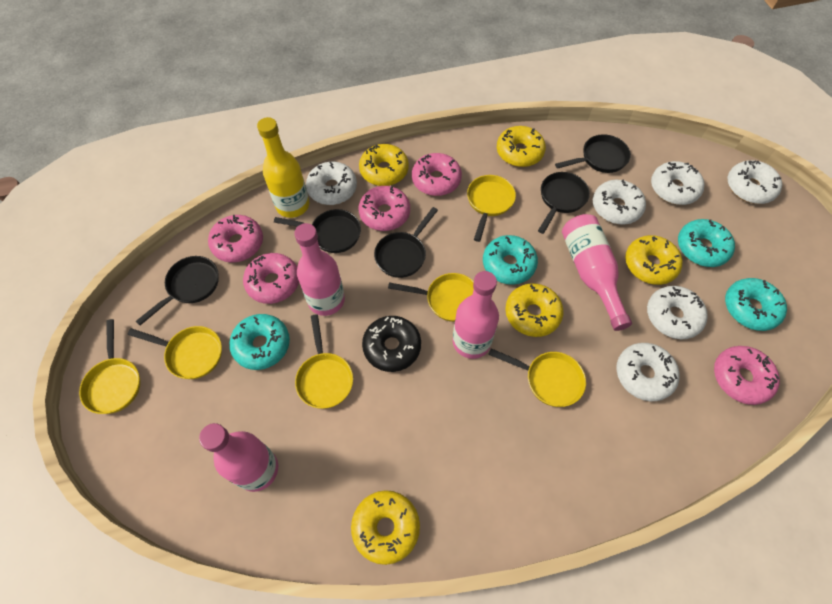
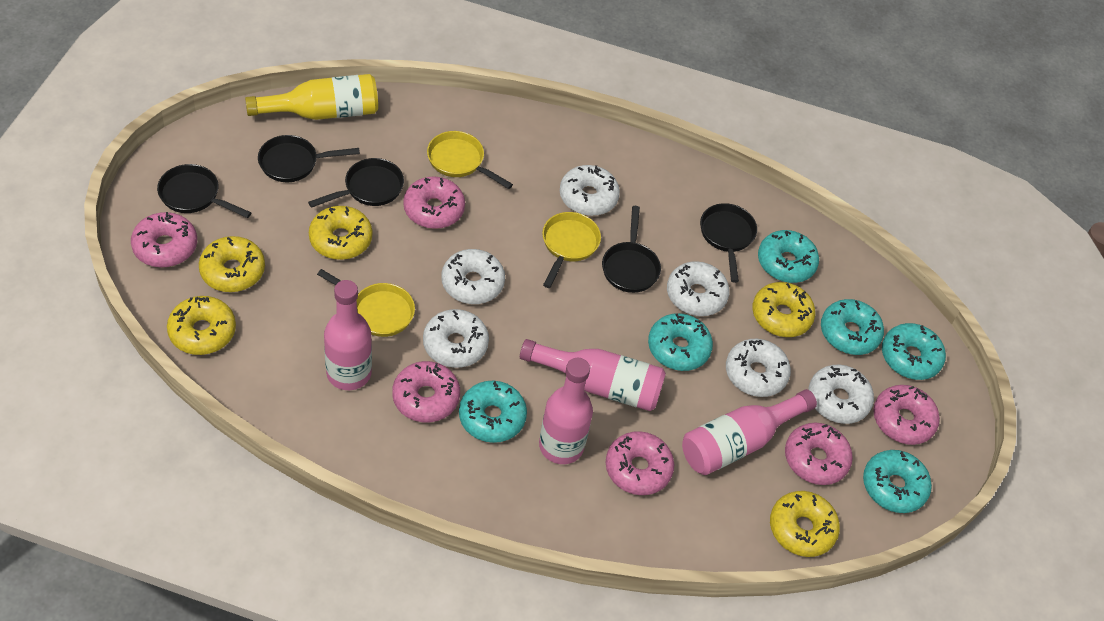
black donut: [362,316,421,372] = 1 -> none = 0
pink donut: [208,215,263,262] [243,253,299,304] [358,186,410,231] [412,153,462,196] [714,346,780,405] = 5 -> [131,212,197,268] [392,361,460,422] [403,176,465,229] [606,431,674,495] [785,423,853,485] [873,385,940,445] = 6
turquoise donut: [229,314,290,370] [483,235,538,285] [678,219,735,267] [725,278,787,331] = 4 -> [459,381,527,443] [648,313,713,371] [758,230,819,283] [821,299,884,355] [863,450,932,513] [882,323,946,380] = 6
yellow pan: [79,319,141,414] [127,326,222,379] [295,315,353,409] [388,273,474,322] [467,175,516,242] [488,348,586,407] = 6 -> [317,269,415,337] [427,131,513,189] [542,212,601,288] = 3

